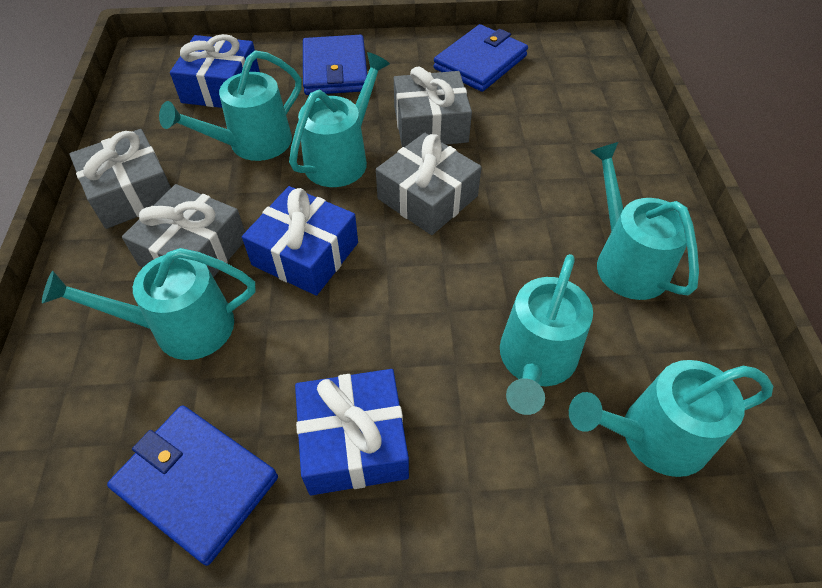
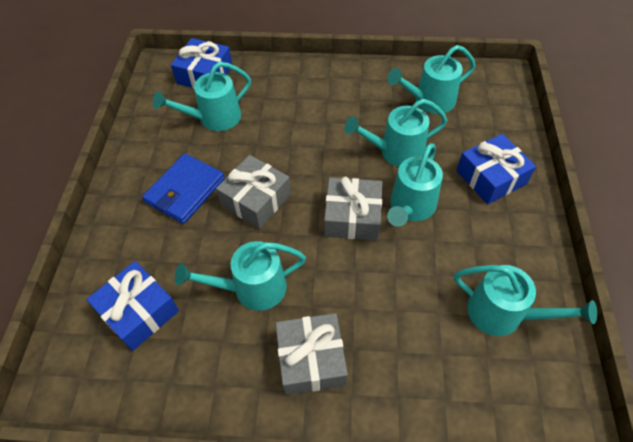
blue wallet: [107,405,278,566] [303,35,367,95] [433,24,528,92] = 3 -> [142,153,225,224] = 1
grey gift: [69,129,171,229] [122,184,245,278] [376,133,481,235] [394,66,472,147] = 4 -> [216,155,291,229] [275,313,348,395] [324,177,382,241] = 3

